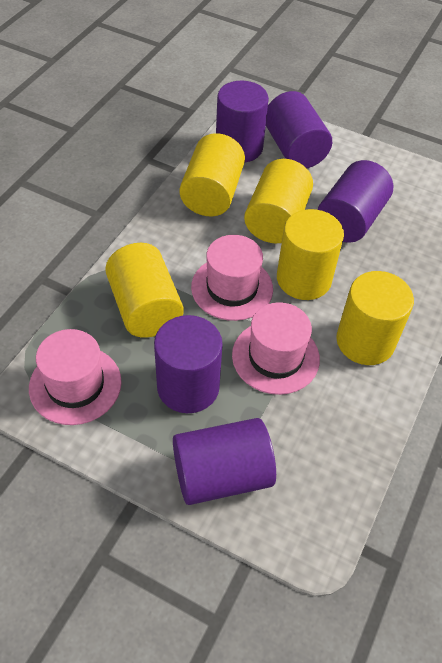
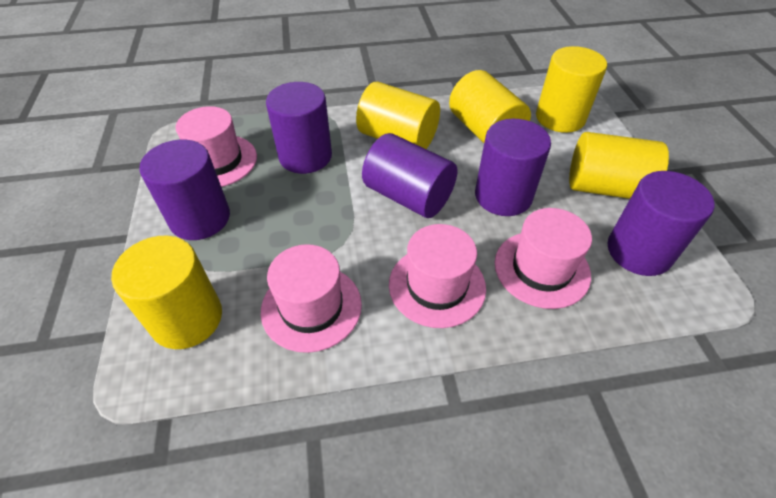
pink hat: [29,329,122,425] [191,235,273,321] [232,302,320,395] = 3 -> [176,106,257,187] [261,244,362,353] [389,224,486,328] [495,208,592,309] = 4

